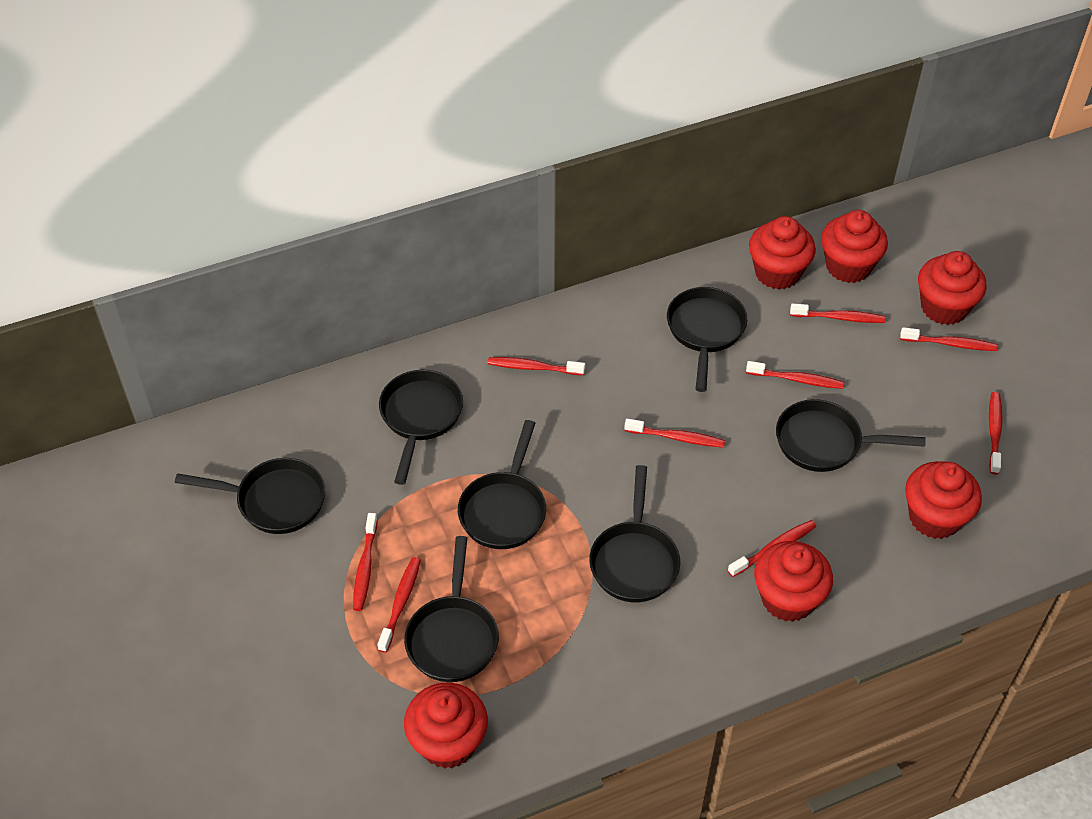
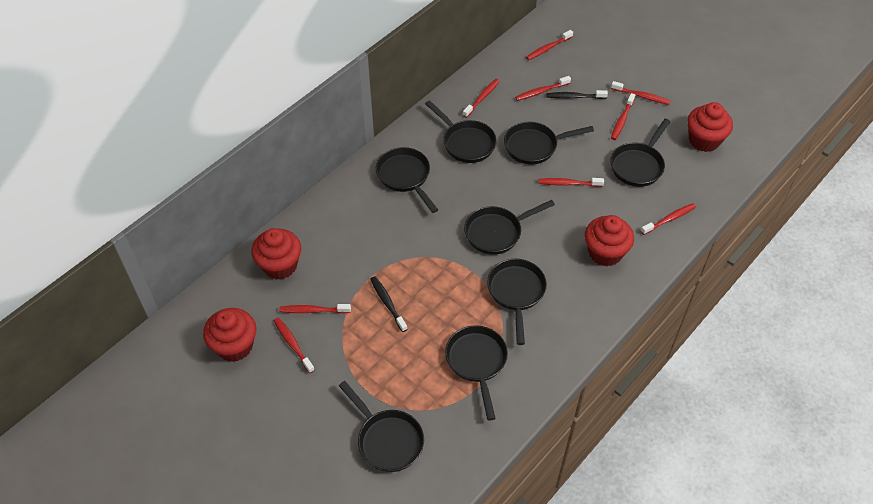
black pan: [175,458,325,534] [379,370,463,485] [404,536,499,682] [458,420,546,549] [589,465,680,602] [667,287,747,392] [776,399,926,472] = 7 -> [339,381,424,472] [376,147,438,213] [425,100,497,163] [445,325,508,421] [464,200,555,255] [487,259,547,345] [504,122,594,165] [610,119,670,187] = 8
black toothbrush: none = 0 -> [370,276,407,332] [546,90,608,99] = 2
red cupcake: [404,683,488,769] [749,216,816,290] [754,541,833,622] [821,210,888,283] [905,461,982,539] [918,251,987,325] = 6 -> [203,308,256,362] [251,228,301,280] [585,215,634,266] [687,102,733,152] = 4

